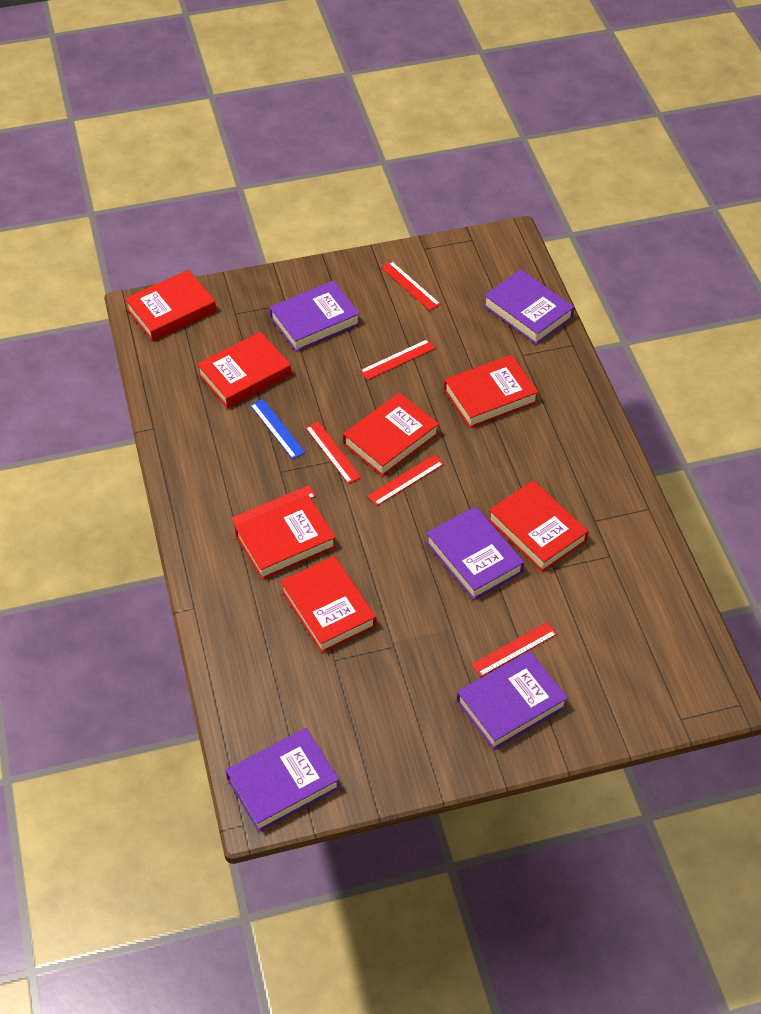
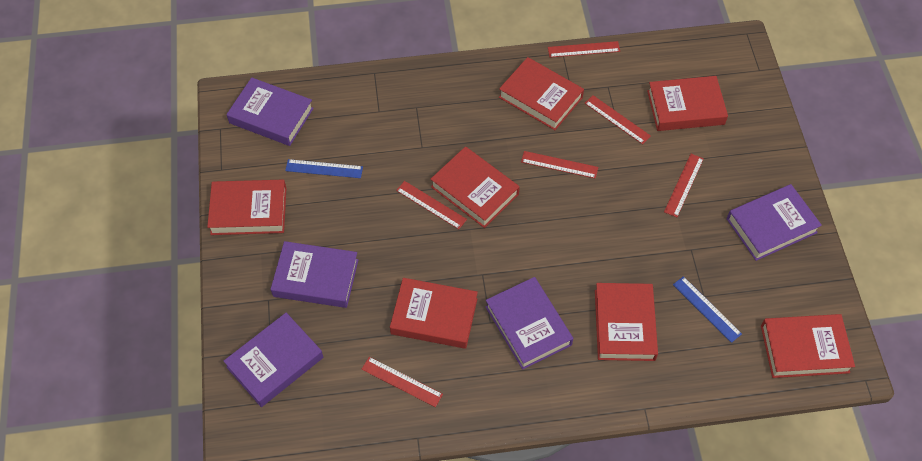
blue ruler: [250,399,306,459] = 1 -> [285,159,363,178] [673,276,742,343] = 2

